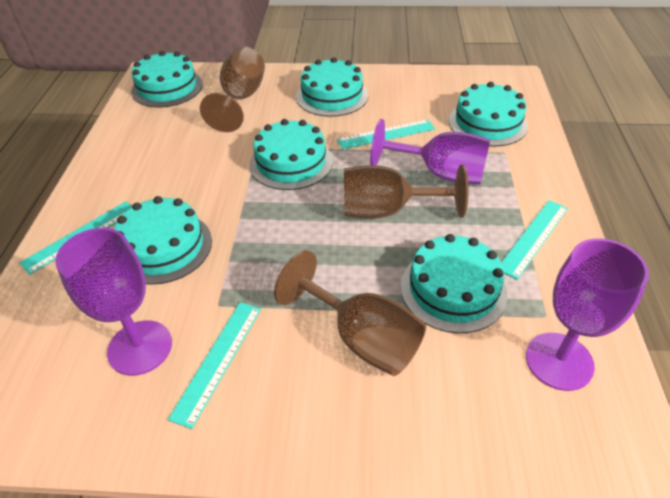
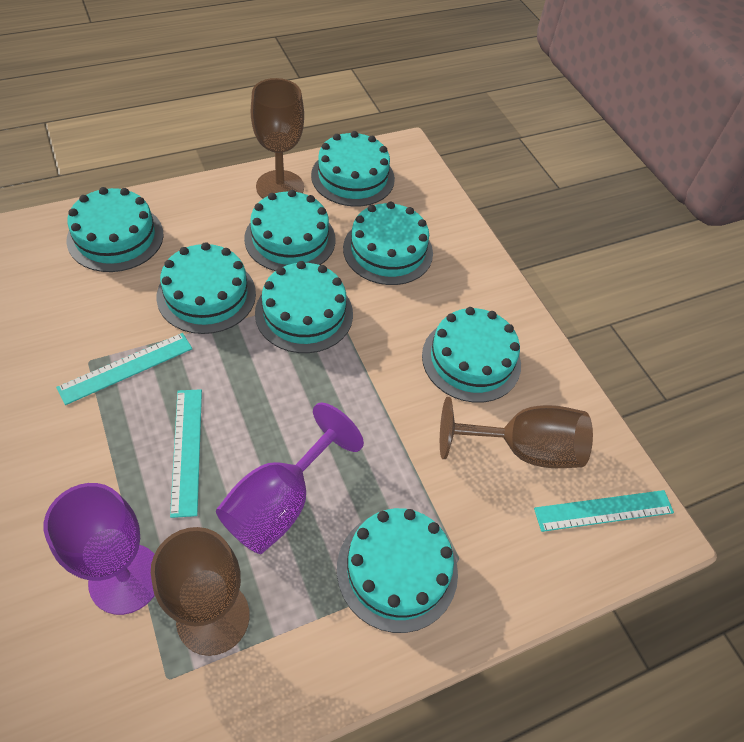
purple goblet: [55,228,172,375] [370,119,490,185] [526,238,649,391] = 3 -> [44,483,155,615] [216,403,364,554] = 2
turquoise cake: [114,196,212,285] [131,51,203,107] [249,119,333,190] [296,57,368,117] [401,234,507,333] [449,82,528,147] = 6 -> [66,187,164,272] [156,242,256,334] [244,190,336,271] [255,261,353,353] [311,131,395,207] [337,508,458,633] [343,202,433,285] [422,307,521,403] = 8
turquoise ruler: [20,201,132,274] [168,302,261,429] [337,119,435,150] [501,200,568,280] = 4 -> [56,333,192,405] [170,389,202,518] [534,490,674,532] = 3

